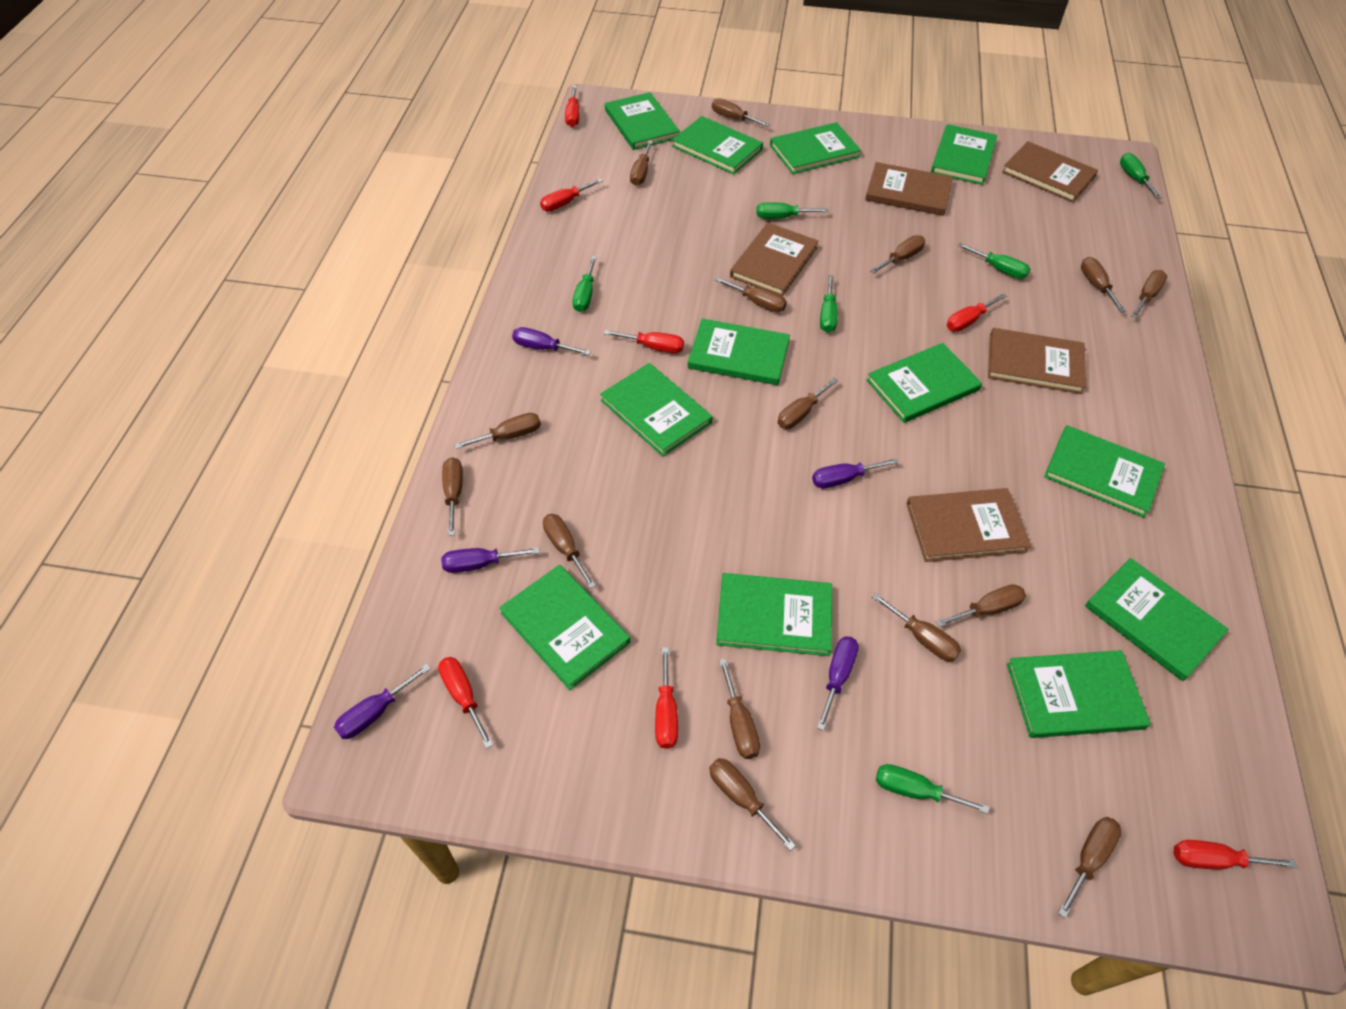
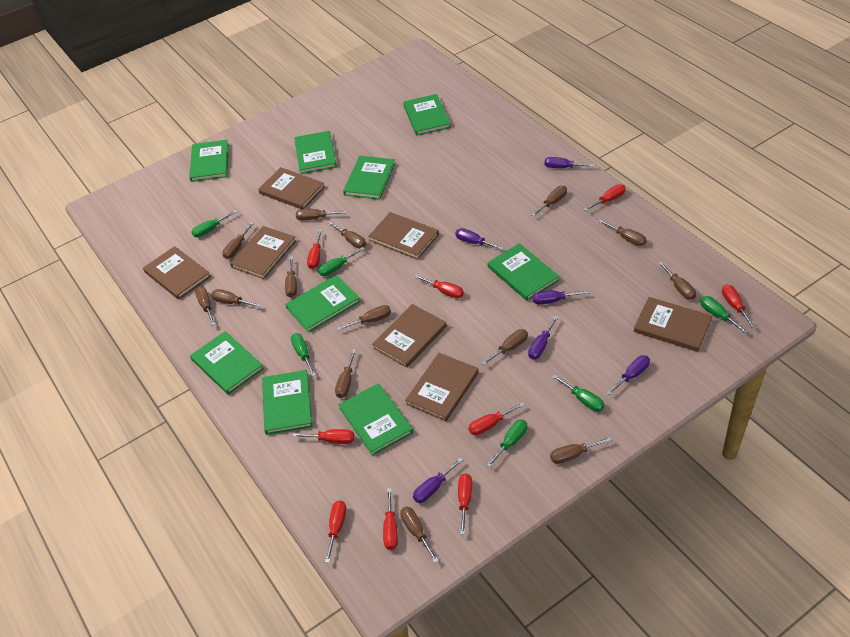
brown book: [730,223,818,296] [865,162,953,216] [906,488,1031,562] [988,328,1086,394] [1002,141,1098,202] = 5 -> [143,246,211,300] [230,226,296,279] [258,167,325,209] [368,212,439,260] [372,304,447,368] [405,353,479,421] [634,297,712,352] = 7
brown screwdriver: [442,457,463,536] [454,413,541,449] [543,514,596,589] [630,141,653,186] [709,758,796,851] [712,98,770,127] [715,277,787,312] [719,658,760,759] [777,378,838,429] [870,235,925,274] [872,593,961,662] [936,584,1026,627] [1058,817,1122,918] [1081,257,1126,312] [1131,270,1167,318] = 15 -> [195,287,215,326] [211,289,261,307] [222,222,254,259] [285,256,297,297] [296,209,346,220] [328,222,366,248] [335,350,356,398] [337,305,391,331] [400,507,439,563] [482,329,528,365] [531,186,567,217] [550,437,612,464] [598,219,646,246] [658,261,696,300] = 14
green book: [499,565,630,690] [600,363,712,456] [605,92,680,150] [672,116,763,174] [688,319,790,385] [716,573,832,656] [770,122,861,174] [867,343,982,423] [931,124,997,185] [1007,650,1151,738] [1044,425,1165,518] [1085,558,1229,681] = 12 -> [189,140,229,182] [190,331,264,395] [262,370,313,435] [285,275,360,333] [294,131,337,174] [338,383,413,456] [343,156,395,200] [403,94,451,136] [487,243,559,301] = 9
purple screwdriver: [334,664,431,739] [441,547,540,573] [512,327,591,355] [812,458,899,488] [817,636,859,731] = 5 -> [413,457,463,503] [455,228,504,250] [528,316,559,359] [533,290,589,305] [544,157,595,168] [607,355,650,395] = 6
red screwdriver: [438,657,493,748] [540,179,603,211] [565,86,579,127] [604,330,684,353] [655,647,678,749] [947,293,1007,332] [1174,840,1297,869] = 7 -> [293,429,354,444] [307,230,322,269] [325,500,346,563] [383,488,398,550] [414,275,464,298] [458,473,472,535] [468,402,524,435] [584,184,626,211] [722,284,755,328] = 9

